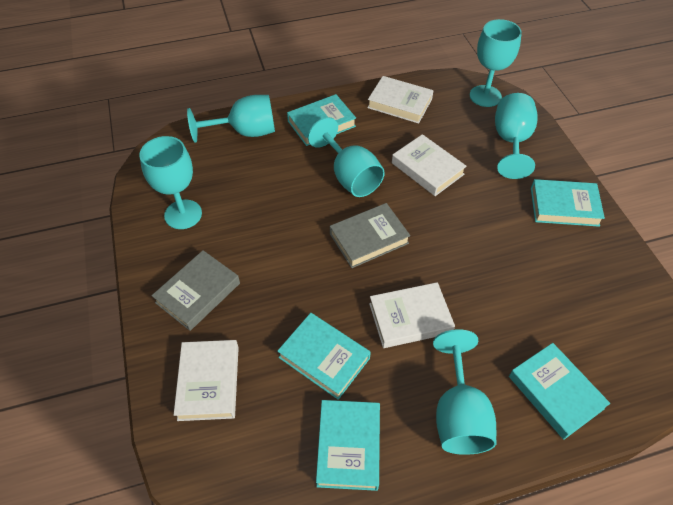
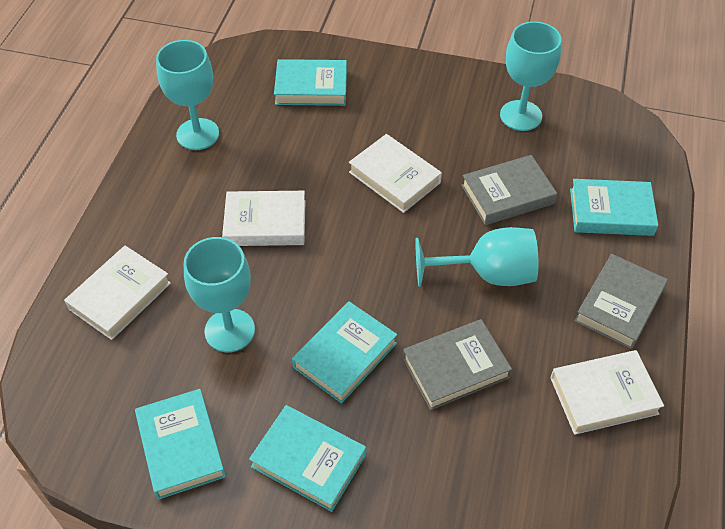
grey book: [152,250,240,331] [330,203,410,268] = 2 -> [403,319,512,410] [461,155,557,225] [574,254,668,349] = 3
turquoise goblet: [139,136,202,229] [187,95,275,143] [308,117,385,197] [433,329,496,455] [470,19,522,107] [495,93,538,179] = 6 -> [156,40,219,150] [184,237,255,352] [415,227,539,287] [500,21,561,131] = 4

